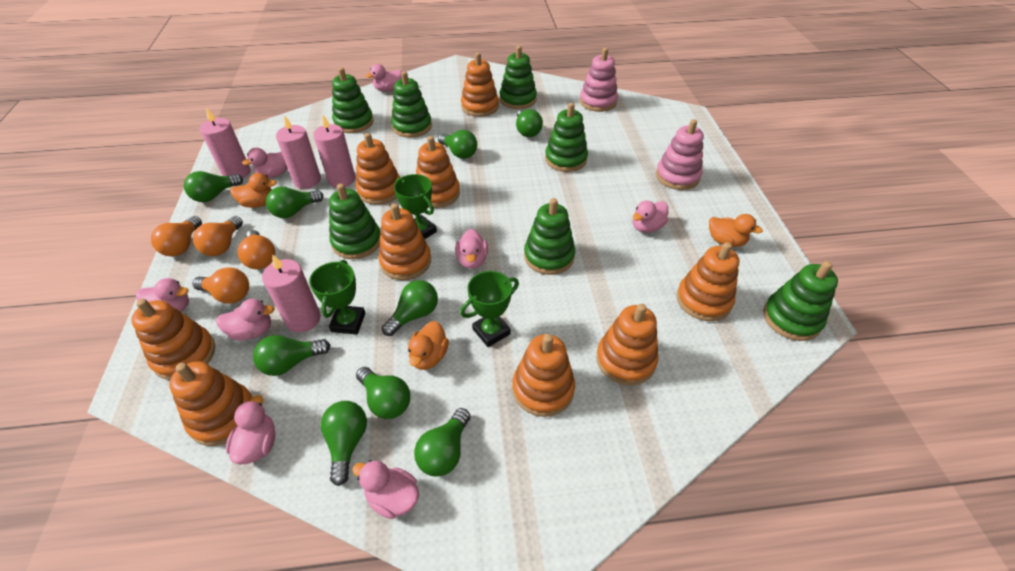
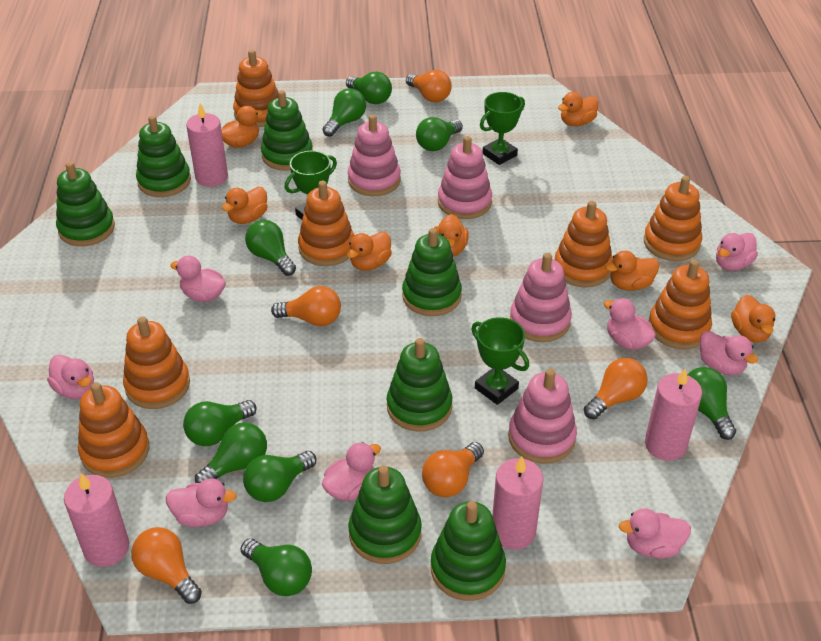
orange duck: [230,173,277,208] [408,321,449,370] [709,214,763,247] = 3 -> [221,106,263,148] [222,187,268,224] [346,231,392,271] [434,214,469,257] [558,92,598,126] [605,251,659,291] [731,295,776,342] = 7
orange light bulb: [151,216,202,256] [192,267,249,304] [193,216,243,256] [237,230,275,269] = 4 -> [131,527,202,604] [271,286,341,326] [406,70,452,102] [422,442,484,497] [584,358,648,419] = 5
orange stacking toy: [131,299,215,380] [169,361,253,446] [356,133,401,205] [378,203,431,280] [416,136,460,208] [461,52,499,117] [512,334,575,417] [596,304,658,385] [677,242,739,321] = 9 -> [78,382,149,478] [123,317,190,409] [233,50,278,127] [298,181,354,266] [555,201,613,287] [644,176,702,261] [649,259,712,349] = 7
pink stacking toy: [580,48,618,112] [656,119,704,190] = 2 -> [348,114,401,196] [438,136,492,219] [508,369,577,464] [510,253,572,342] = 4

